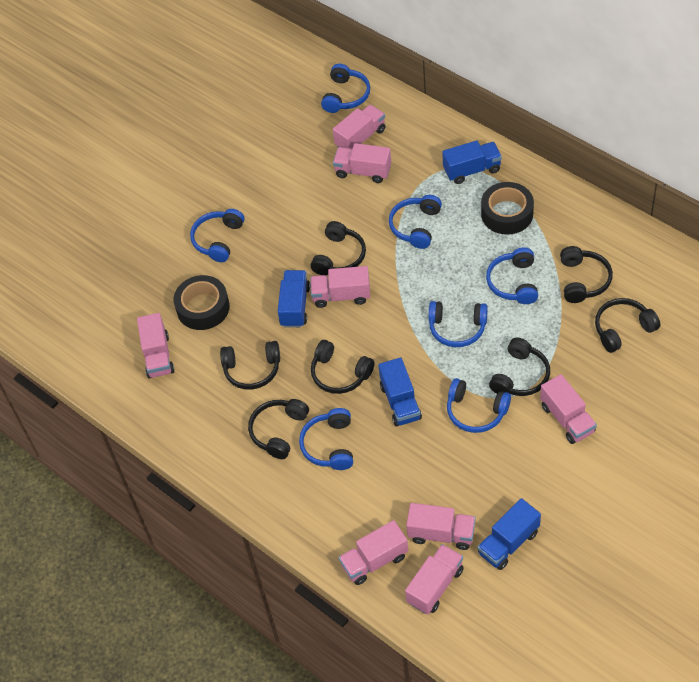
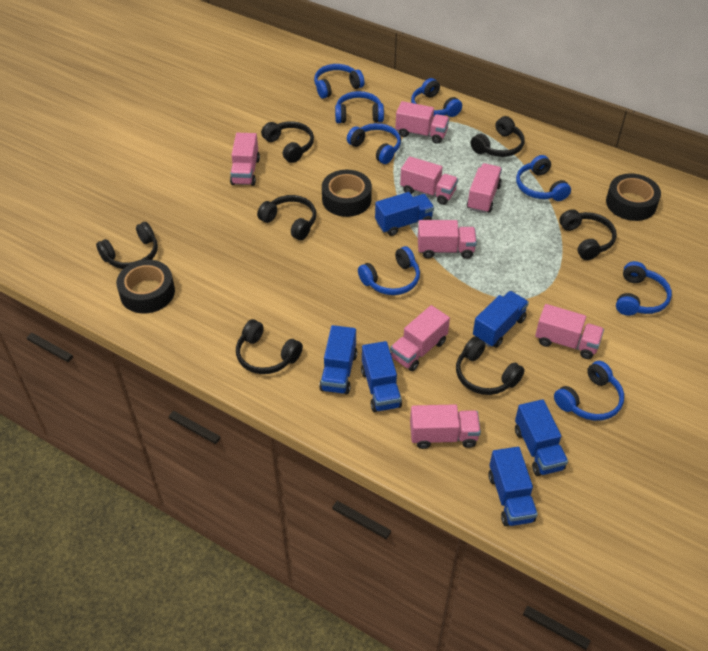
black tape: [173,275,230,330] [481,182,534,235] = 2 -> [116,260,175,313] [322,170,372,217] [606,173,661,221] = 3
blue headphones: [190,209,245,262] [299,408,353,470] [321,64,370,113] [389,195,442,249] [429,301,488,347] [447,378,511,433] [486,247,538,304] = 7 -> [314,64,365,99] [335,91,384,123] [347,123,401,164] [358,246,420,295] [411,78,462,117] [516,155,571,201] [554,361,624,421] [616,261,672,316] = 8
blue truck: [278,270,310,328] [378,357,422,426] [442,140,502,184] [478,498,541,570] = 4 -> [319,325,357,394] [361,341,402,412] [375,192,434,236] [473,291,529,348] [488,447,538,526] [515,399,568,476] = 6

